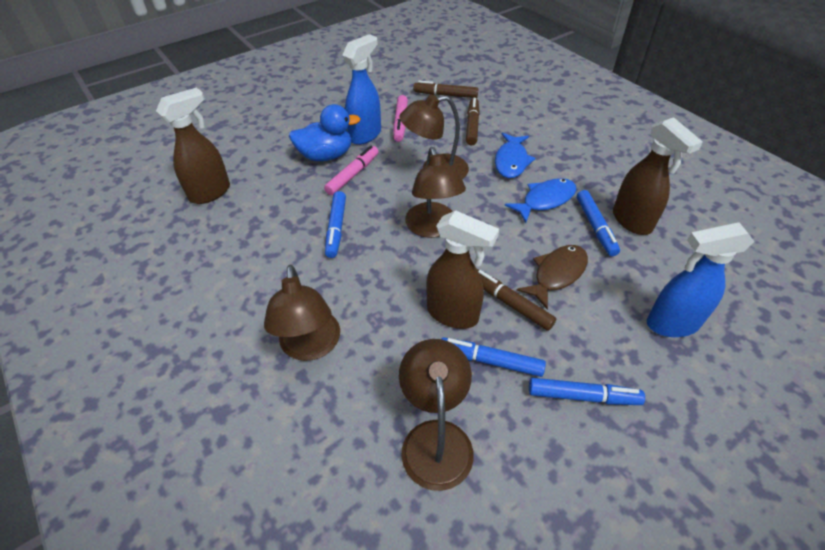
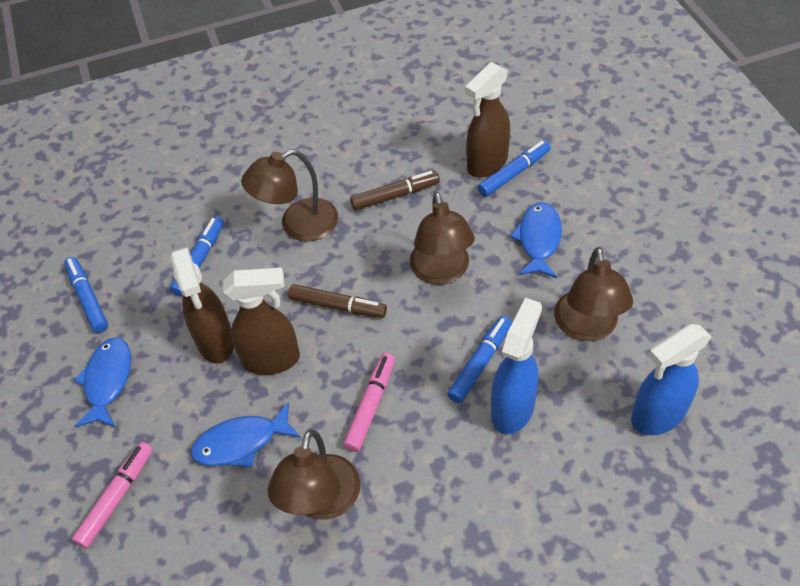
blue duck: [289,104,361,161] = 1 -> none = 0
blue fish: [495,133,536,178] [505,178,576,223] = 2 -> [74,337,131,428] [191,402,301,468] [510,202,562,278] = 3
brown fish: [517,245,588,310] = 1 -> none = 0
brown marker: [413,81,479,98] [466,98,480,145] [477,269,556,331] = 3 -> [288,284,387,318] [350,171,440,210] = 2

